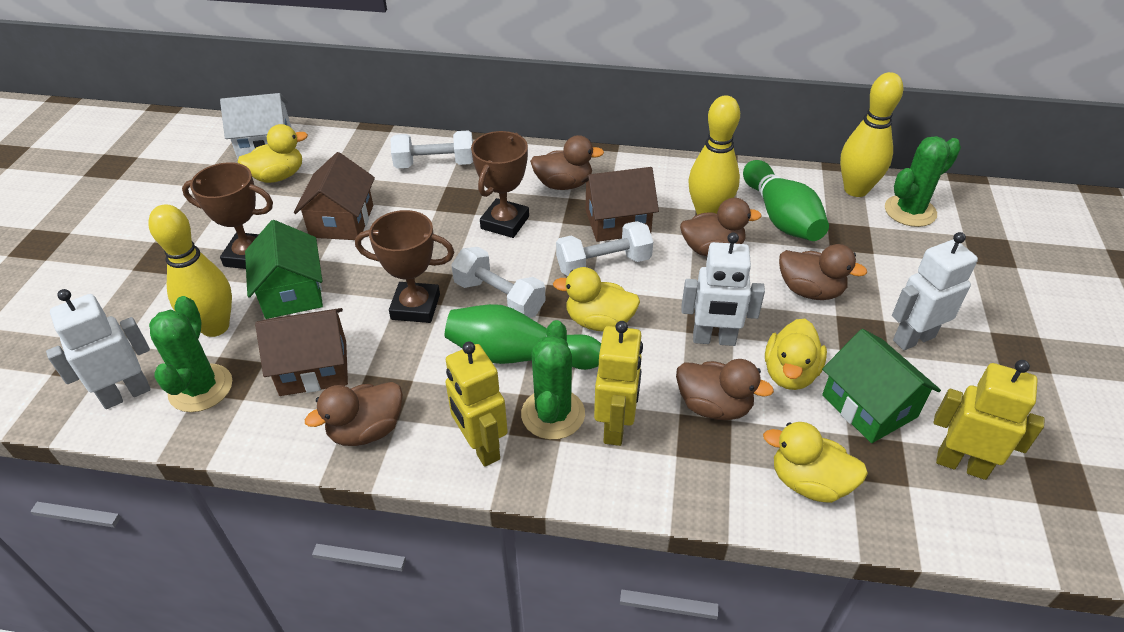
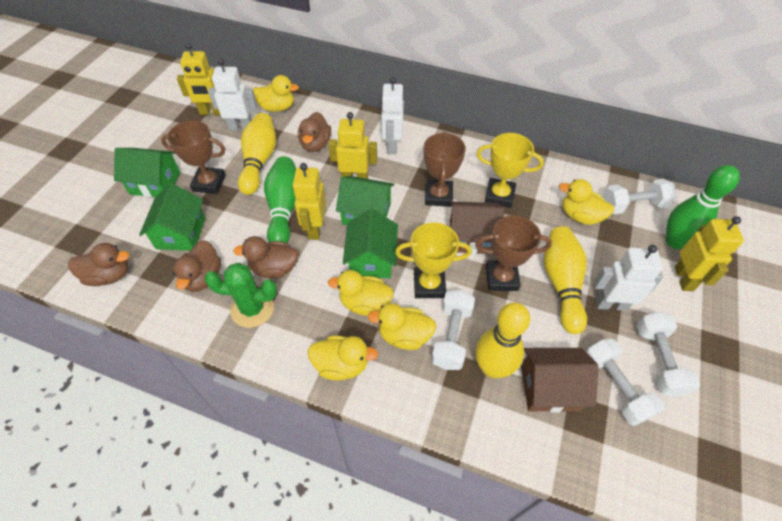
brown duck: [305,382,403,446] [530,135,604,190] [676,359,774,420] [680,198,762,256] [779,244,867,300] = 5 -> [68,243,129,286] [173,240,221,292] [233,236,298,279] [298,112,331,152] = 4
brown house: [255,308,348,396] [294,152,375,240] [581,167,659,242] = 3 -> [450,201,504,254] [521,348,598,412] = 2
green cactus: [149,296,232,412] [521,320,585,440] [885,136,961,227] = 3 -> [204,263,277,328] = 1
green house: [245,220,323,319] [822,329,941,443] = 2 -> [114,148,180,197] [139,183,205,251] [336,176,394,225] [343,209,398,278] = 4
white dumbbell: [390,131,473,169] [451,247,546,318] [556,221,653,276] = 3 -> [431,290,475,370] [586,338,664,426] [603,179,677,214] [636,311,700,397] = 4
white house: [220,93,291,159] = 1 -> none = 0
yellow duck: [238,124,308,183] [553,267,640,331] [763,422,868,503] [765,319,827,390] = 4 -> [253,75,299,112] [308,336,378,381] [328,270,394,316] [368,303,437,350] [559,179,615,225] = 5
yellow robot: [446,342,508,467] [594,321,643,446] [934,360,1045,480] = 3 -> [177,43,220,115] [292,163,326,240] [329,112,377,179] [675,216,744,291] = 4
yellow trophy: none = 0 -> [395,222,472,298] [476,133,544,208] = 2

